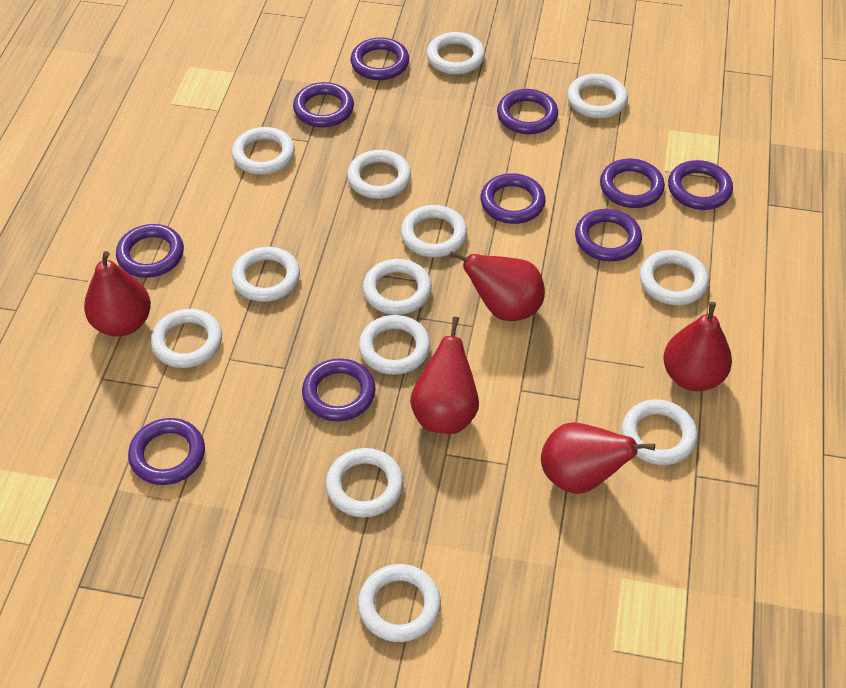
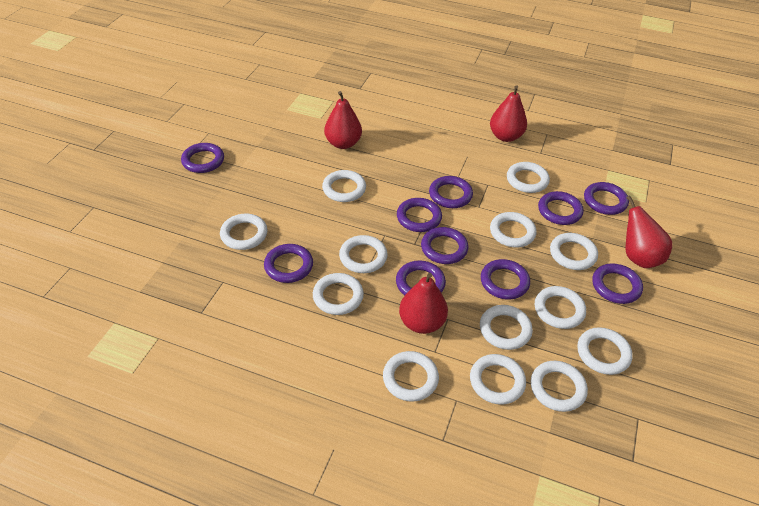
red pear: [84,251,151,336] [410,317,479,434] [449,251,545,321] [541,422,655,494] [663,302,732,391] = 5 -> [324,91,362,149] [399,273,448,334] [490,85,527,142] [626,195,672,268] = 4

